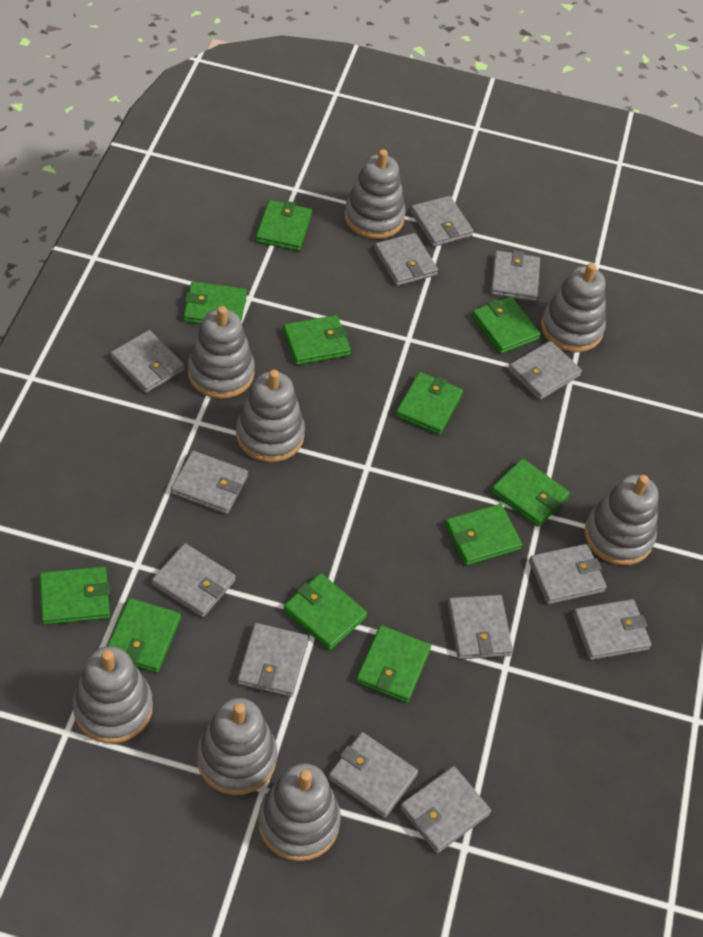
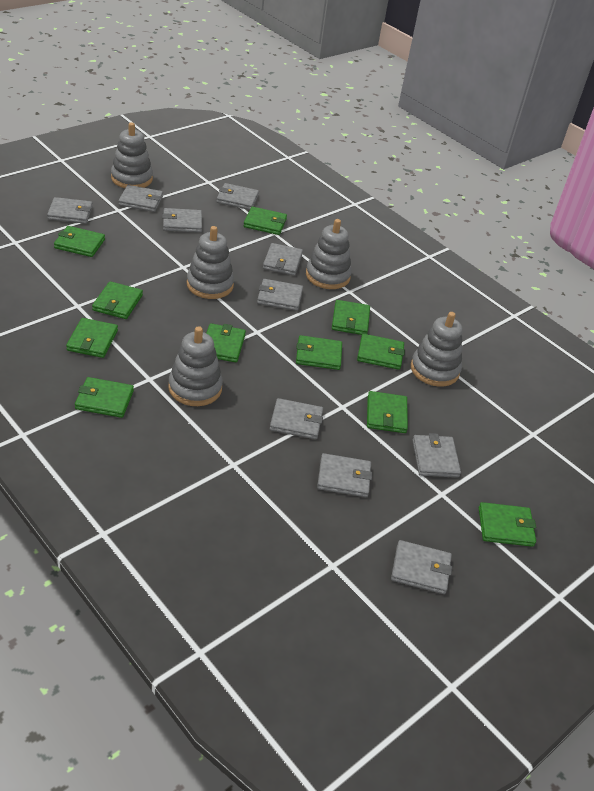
grey stacking toy: [73,646,153,743] [188,306,255,399] [197,698,277,795] [236,370,305,462] [258,763,341,861] [345,149,406,239] [541,263,606,352] [584,475,658,565] = 8 -> [111,122,153,188] [168,326,223,406] [187,226,234,299] [306,219,352,289] [411,312,463,387] = 5
grey wallet: [110,330,185,393] [152,543,236,617] [171,451,248,514] [237,623,308,697] [328,732,418,818] [374,233,438,286] [400,766,491,853] [410,196,473,247] [448,595,513,659] [490,250,540,301] [508,341,582,400] [529,544,607,604] [573,599,651,660] = 13 -> [47,197,93,224] [118,185,163,212] [162,208,202,233] [217,183,259,210] [257,279,303,311] [263,243,303,276] [270,398,323,440] [317,453,372,497] [391,540,452,594] [412,433,461,478] = 10

